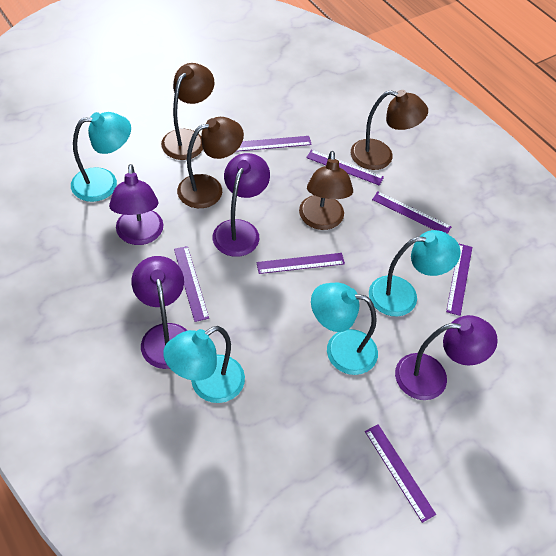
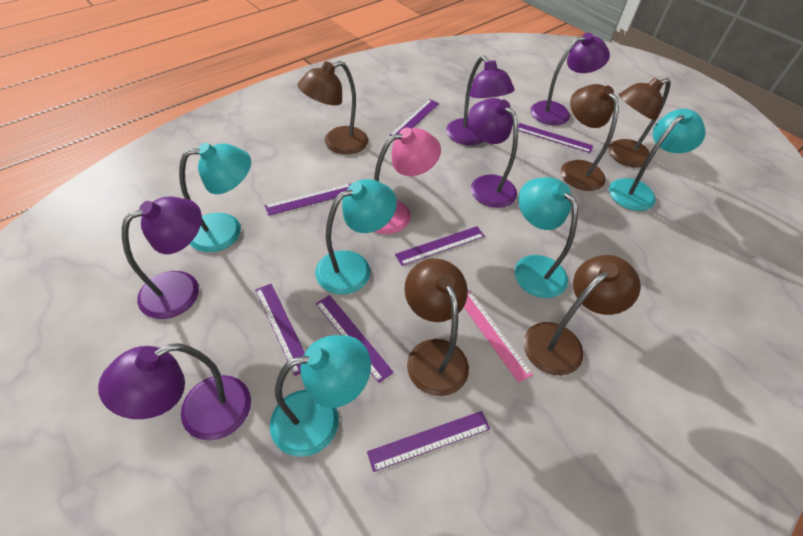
brown lamp: [161,63,215,160] [177,117,244,208] [299,151,353,230] [351,90,428,170] = 4 -> [298,61,368,155] [404,258,469,396] [523,255,641,375] [561,84,619,191] [609,78,671,168] = 5
pink lamp: none = 0 -> [374,128,441,234] = 1
pink ruler: none = 0 -> [464,291,533,383] = 1
purple lamp: [109,164,163,245] [131,256,188,369] [213,153,270,257] [395,315,498,400] = 4 -> [98,343,251,441] [122,197,202,319] [446,56,515,145] [468,98,518,208] [530,33,610,125] = 5
turquoise lamp: [71,112,131,202] [163,326,245,403] [311,282,378,375] [369,230,461,316] = 4 -> [179,143,251,252] [270,335,371,457] [315,179,397,295] [515,177,578,298] [609,109,706,211] = 5

